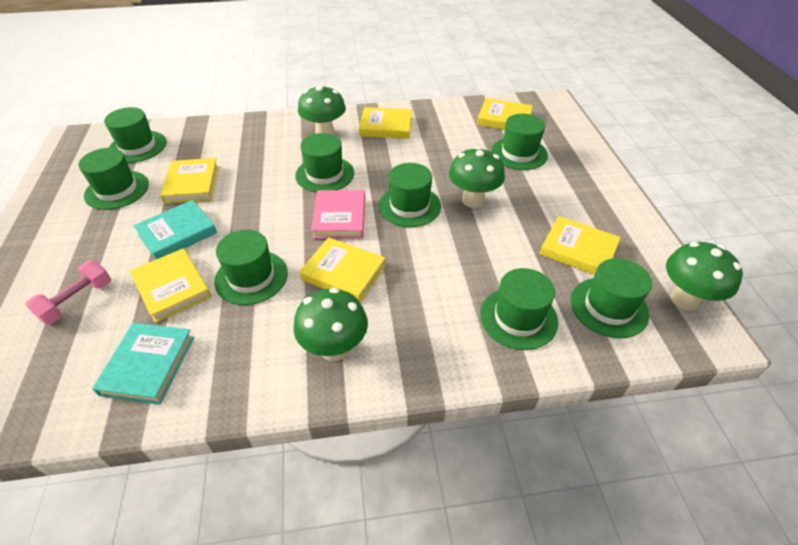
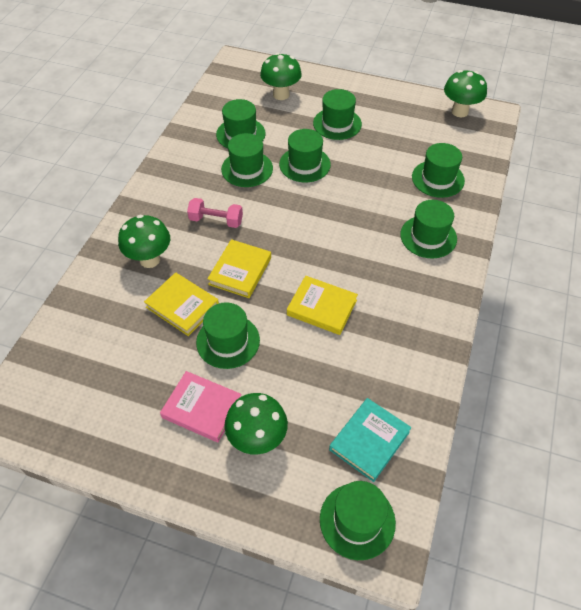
turquoise book: [92,323,194,405] [133,200,217,259] = 2 -> [329,398,412,482] = 1
yellow book: [130,248,211,323] [160,158,219,204] [300,237,386,302] [359,107,412,139] [477,98,533,130] [540,216,621,275] = 6 -> [144,272,219,336] [207,239,271,298] [287,276,358,335] = 3

